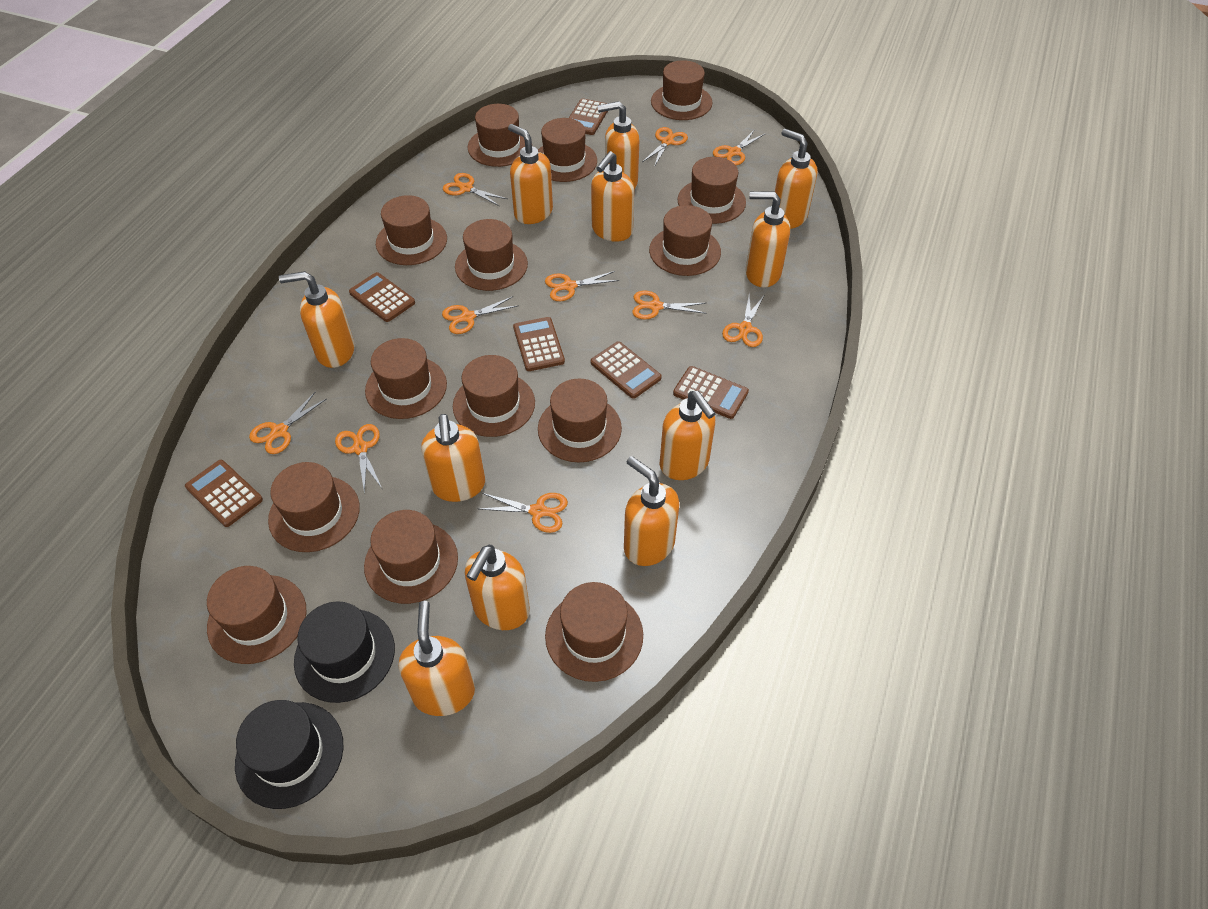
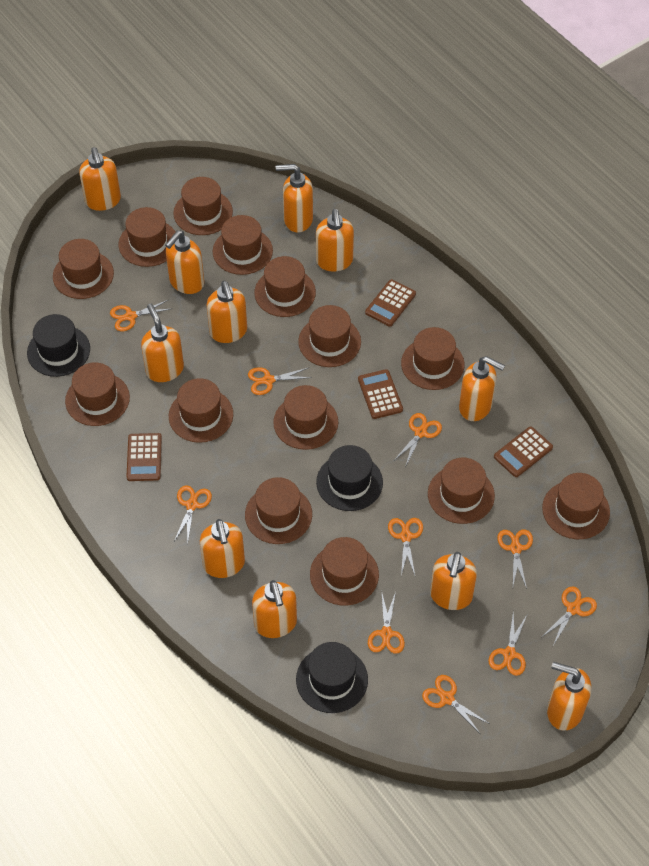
black hat: [235,700,343,809] [294,601,395,703] = 2 -> [27,314,90,377] [296,642,368,713] [316,445,383,511] = 3
brown calculator: [185,460,263,527] [349,272,415,322] [513,317,565,371] [569,98,608,135] [591,341,662,399] [673,366,749,419] = 6 -> [126,433,162,481] [358,369,403,419] [365,279,416,327] [494,427,553,477] = 4

